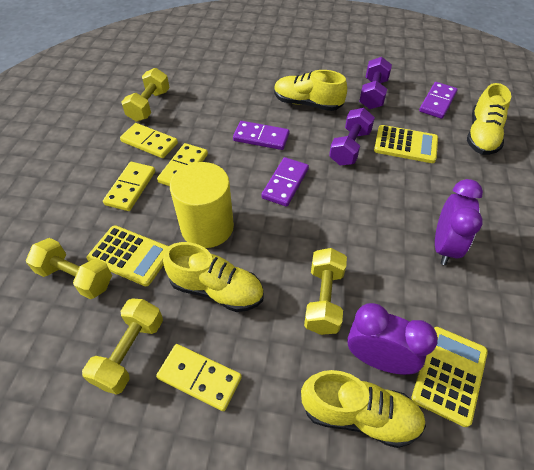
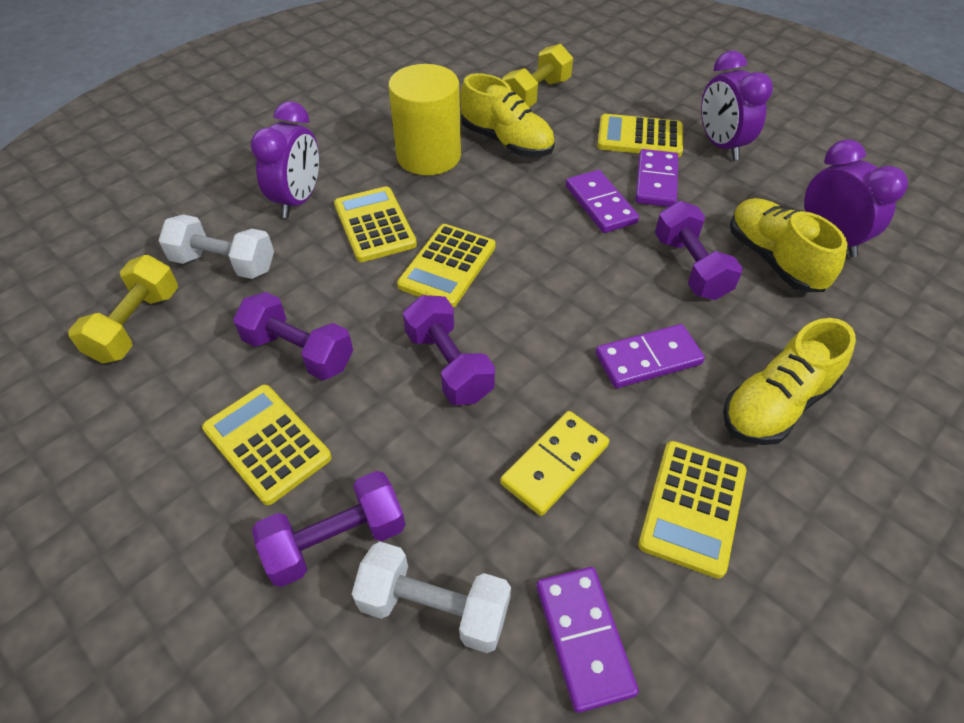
purple clock: [347,303,438,375] [435,179,483,265] = 2 -> [251,101,319,218] [701,51,773,160] [804,139,908,257] = 3
purple domino: [233,121,289,150] [261,157,309,207] [419,82,458,119] = 3 -> [536,567,639,713] [565,170,639,233] [596,324,705,388] [635,149,678,207] = 4
purple dumbbell: [329,108,375,165] [359,57,392,109] = 2 -> [233,292,353,380] [252,471,405,587] [403,295,495,405] [655,201,743,300] = 4
white dumbbell: none = 0 -> [158,214,274,279] [352,542,511,653] = 2
yellow calculator: [87,225,169,286] [374,125,438,163] [411,327,488,427] = 3 -> [202,385,331,505] [334,187,417,262] [397,224,496,307] [597,114,683,157] [638,441,746,579] = 5
yellow domino: [103,162,155,211] [120,123,178,158] [156,344,242,411] [157,143,208,186] = 4 -> [500,411,609,516] = 1
yellow dumbbell: [26,238,112,299] [82,298,163,395] [122,68,170,122] [304,248,347,335] = 4 -> [68,255,178,364] [502,44,573,107] = 2
yellow shoe: [163,242,264,312] [274,70,347,111] [301,370,426,448] [467,83,511,155] = 4 -> [460,73,555,157] [723,318,856,445] [730,198,848,292] = 3

